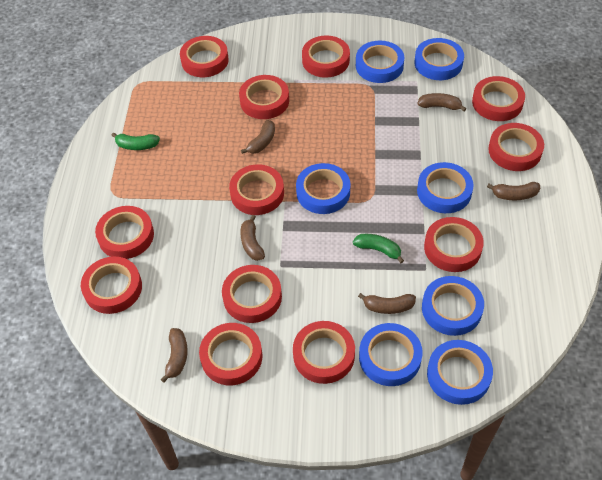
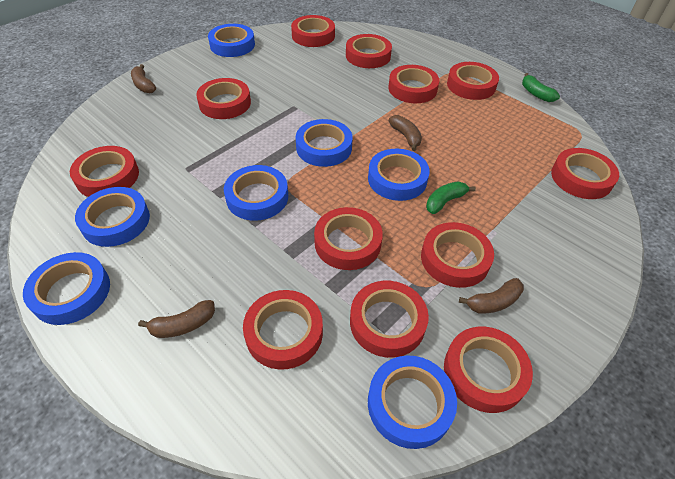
brown banana: [160,328,188,383] [240,215,265,261] [241,120,275,154] [358,293,416,314] [417,93,466,111] [487,182,540,200] = 6 -> [131,64,156,93] [138,300,215,338] [389,115,422,151] [459,278,524,314] = 4

